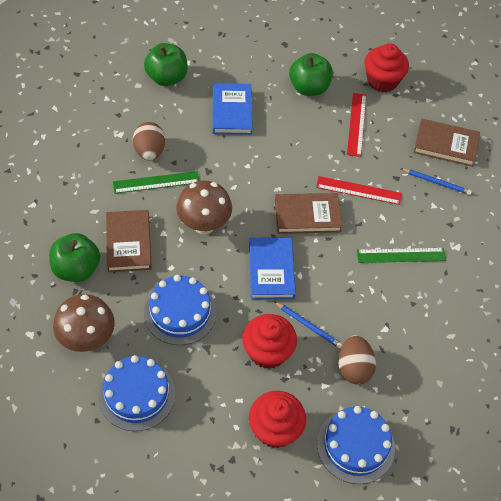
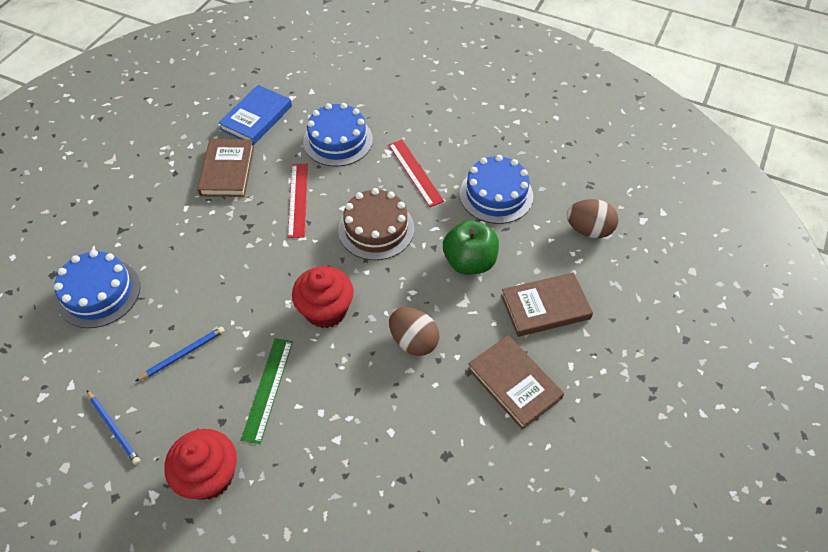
blue book: [213,83,252,135] [249,238,296,299] = 2 -> [218,85,292,145] = 1
brown cake: none = 0 -> [338,188,414,260] = 1
brown mushroom: [53,294,115,352] [176,181,232,235] = 2 -> none = 0
green apple: [49,233,100,282] [144,43,188,86] [289,53,333,96] = 3 -> [443,220,499,275] = 1
green ruler: [113,171,199,194] [357,248,446,263] = 2 -> [241,338,293,444] = 1
red cupcake: [242,314,297,369] [249,391,306,448] [364,43,409,93] = 3 -> [164,429,237,500] [292,266,354,328] = 2

